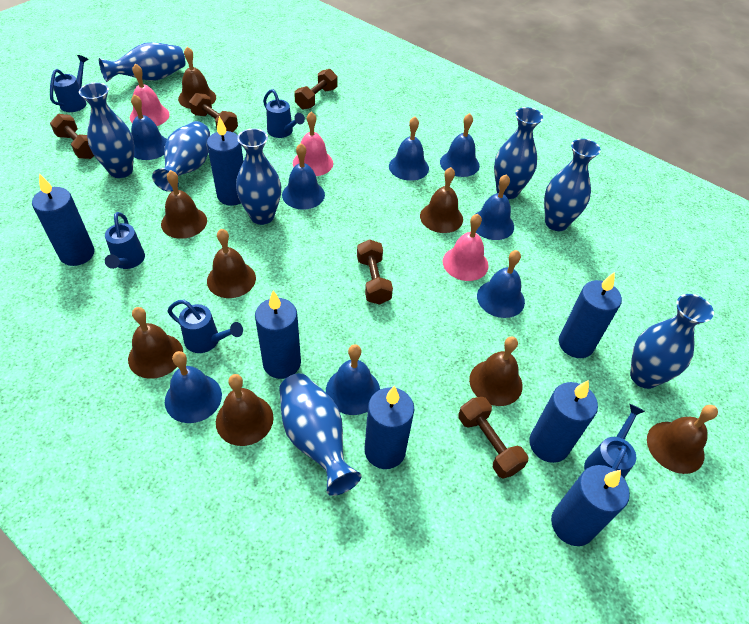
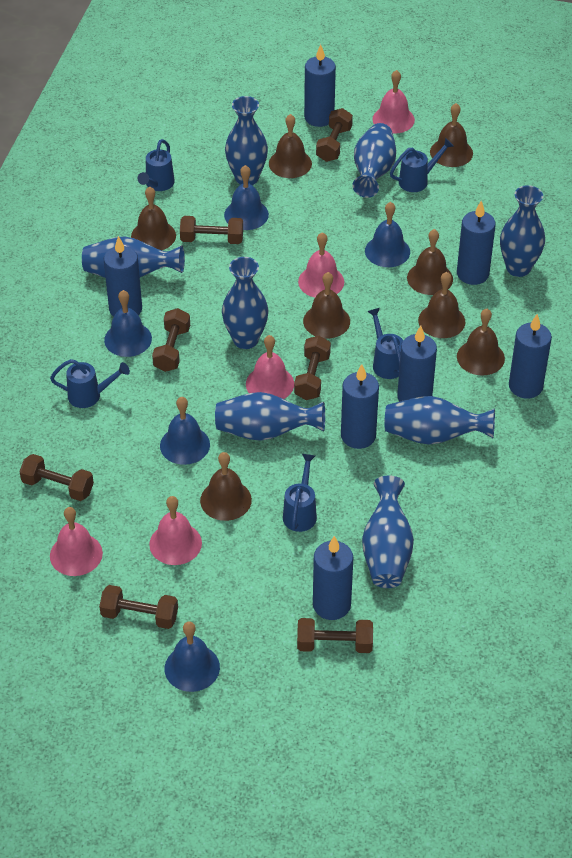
blue bell: [131,94,167,160] [165,351,222,423] [282,143,325,210] [326,344,380,415] [389,117,429,181] [440,113,480,177] [474,174,514,240] [477,250,525,318] = 8 -> [104,290,152,357] [160,397,210,465] [165,621,220,692] [224,165,269,230] [365,202,410,267] = 5
brown dumbbell: [50,114,94,159] [189,93,238,132] [294,69,338,110] [357,239,393,305] [458,397,528,479] = 5 -> [19,454,94,501] [99,585,178,629] [152,308,190,372] [180,216,243,244] [294,336,331,400] [297,618,373,653] [316,108,353,162] = 7
pink bell: [130,63,170,126] [293,112,333,176] [443,214,489,281] = 3 -> [50,507,103,576] [149,496,202,565] [246,335,294,399] [298,232,344,297] [372,70,415,134] = 5

